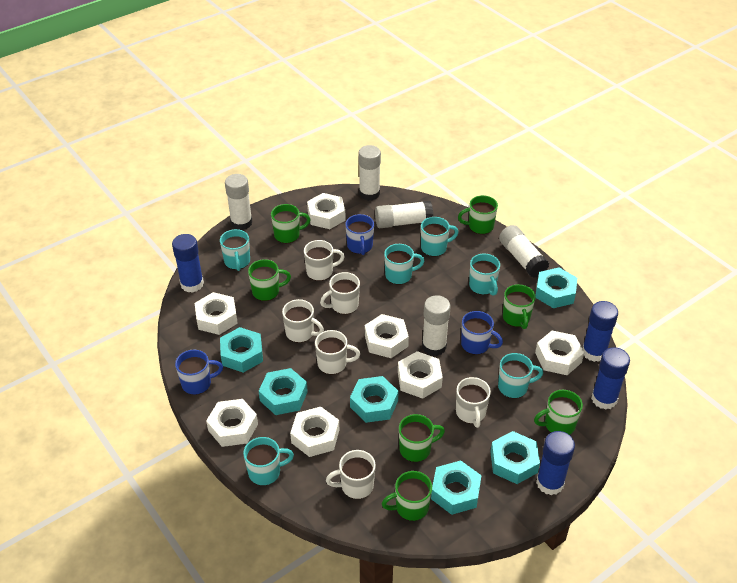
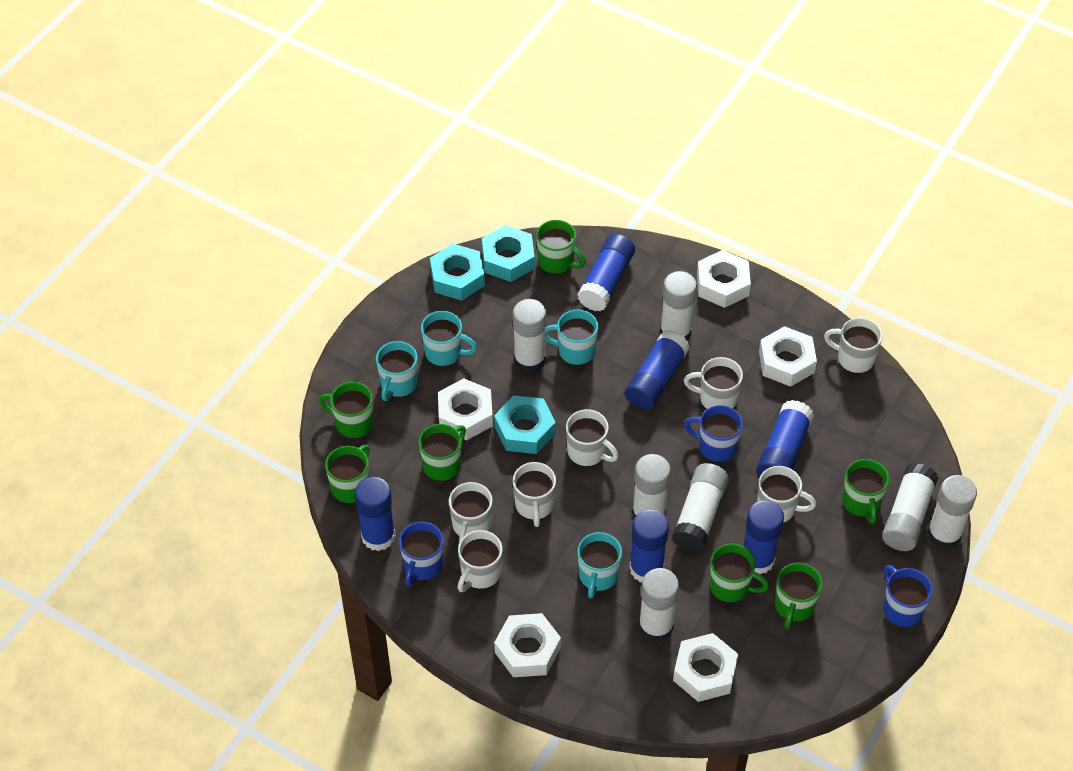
blue glue stick: [172,234,204,293] [536,431,575,495] [582,301,618,362] [591,347,630,410] = 4 -> [355,477,395,551] [577,234,635,311] [625,330,690,410] [629,509,669,582] [744,500,784,575] [757,400,814,476] = 6
turquoise mug: [220,229,250,271] [243,437,294,486] [384,244,424,285] [421,217,459,257] [469,253,500,296] [498,353,543,398] = 6 -> [376,341,418,401] [421,311,477,366] [545,309,598,365] [578,532,622,598] = 4
turquoise nut: [220,327,263,373] [259,368,308,415] [350,376,399,423] [431,460,482,515] [490,431,540,484] [535,268,577,308] = 6 -> [430,244,485,301] [482,225,535,282] [494,395,556,454] = 3
white glue stick: [225,174,252,230] [358,145,381,201] [375,201,433,228] [422,295,451,356] [499,225,549,278] = 5 -> [513,299,546,373] [632,454,671,519] [639,568,679,642] [660,271,697,341] [672,463,729,552] [882,463,938,551] [927,475,977,549] = 7
white mug: [282,299,324,343] [304,240,345,281] [315,330,360,374] [320,272,360,314] [326,450,376,499] [456,377,491,428] = 6 -> [449,482,493,543] [457,530,502,592] [513,462,556,527] [566,409,618,466] [684,357,743,409] [757,466,816,522] [824,317,883,373] = 7
white nut: [195,292,238,335] [206,399,258,447] [290,407,339,457] [307,193,346,229] [365,314,409,358] [398,351,443,399] [535,331,584,375] = 7 -> [438,378,493,440] [494,613,561,677] [673,633,738,702] [697,250,751,308] [759,326,817,387] = 5

